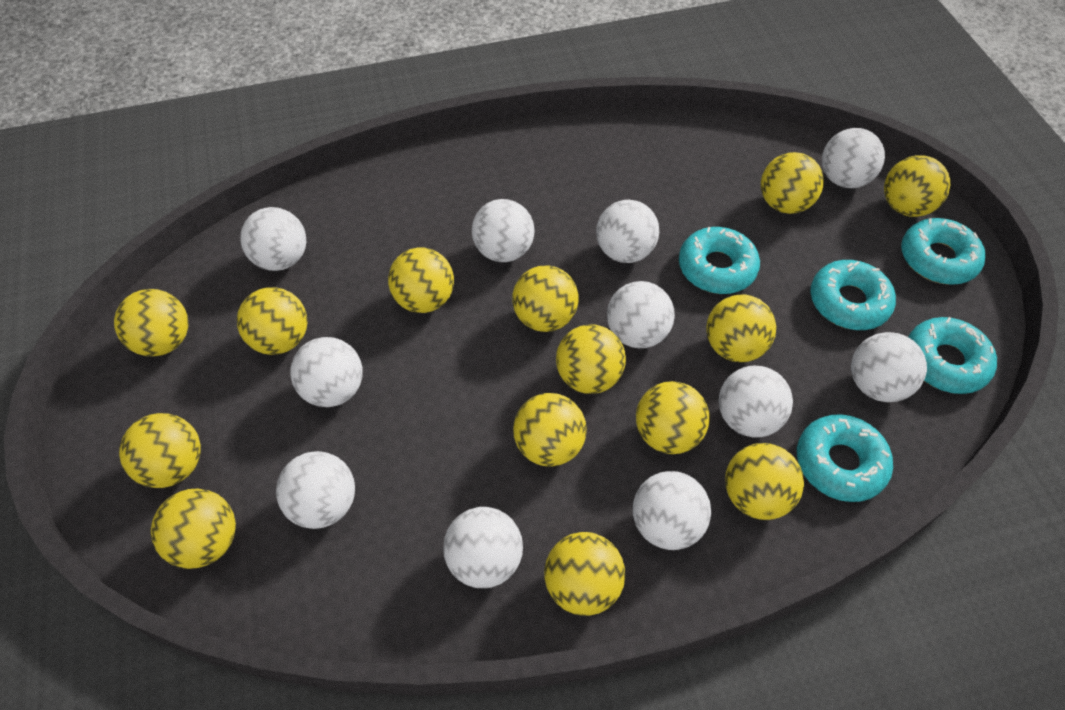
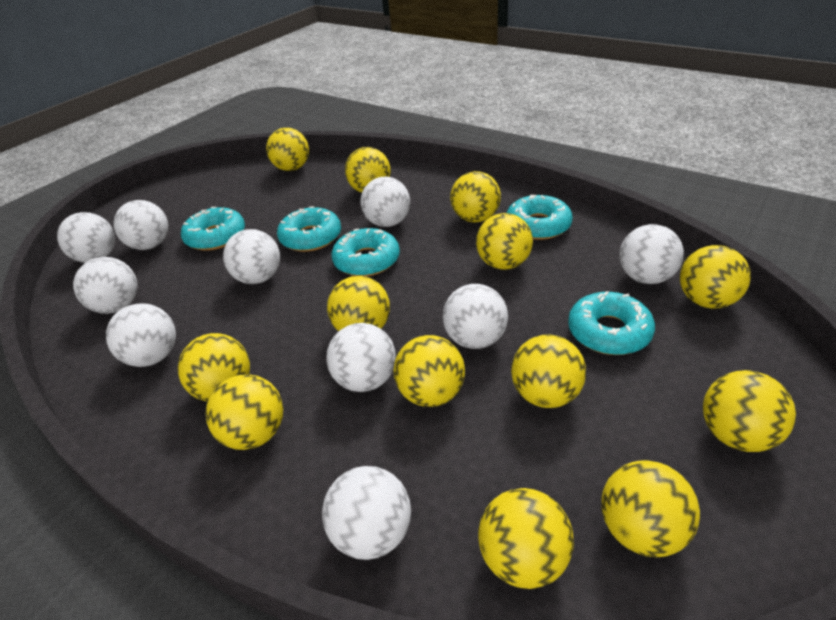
white ball: [240,207,306,271] [276,451,355,529] [290,337,363,407] [443,507,523,588] [472,199,535,262] [596,200,659,263] [607,281,675,348] [633,471,711,550] [719,366,793,438] [822,128,885,188] [851,332,927,402] = 11 -> [57,212,115,263] [73,257,137,314] [106,303,176,367] [113,200,168,250] [223,229,280,284] [322,466,411,560] [326,323,396,392] [360,177,410,227] [443,284,508,349] [619,224,684,284] = 10
yellow ball: [114,289,188,357] [119,413,201,488] [151,488,236,569] [237,287,308,355] [388,248,454,313] [512,265,579,332] [513,393,587,467] [544,532,625,616] [556,324,626,394] [636,381,710,454] [706,294,776,362] [725,443,804,520] [761,152,824,214] [884,156,950,217] = 14 -> [178,333,250,401] [206,374,283,450] [266,128,309,171] [327,276,390,331] [345,147,391,193] [393,335,465,407] [450,171,501,222] [476,213,533,270] [478,488,574,589] [511,334,586,408] [601,460,700,557] [680,245,751,309] [703,370,796,452] = 13

